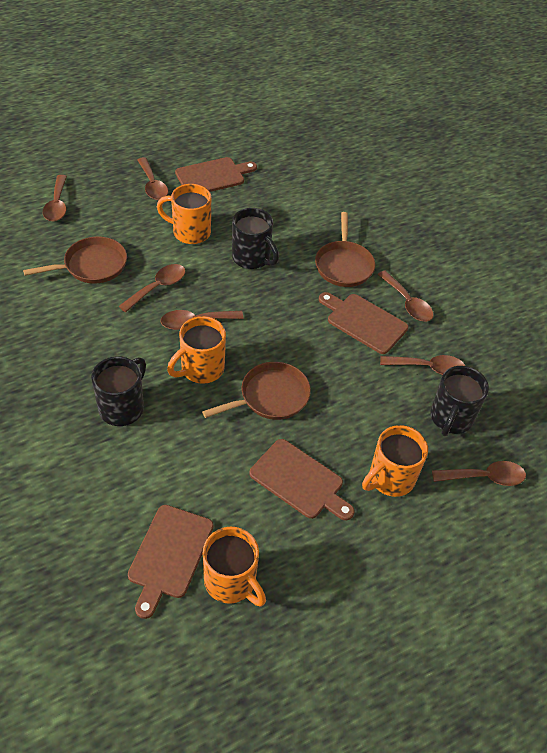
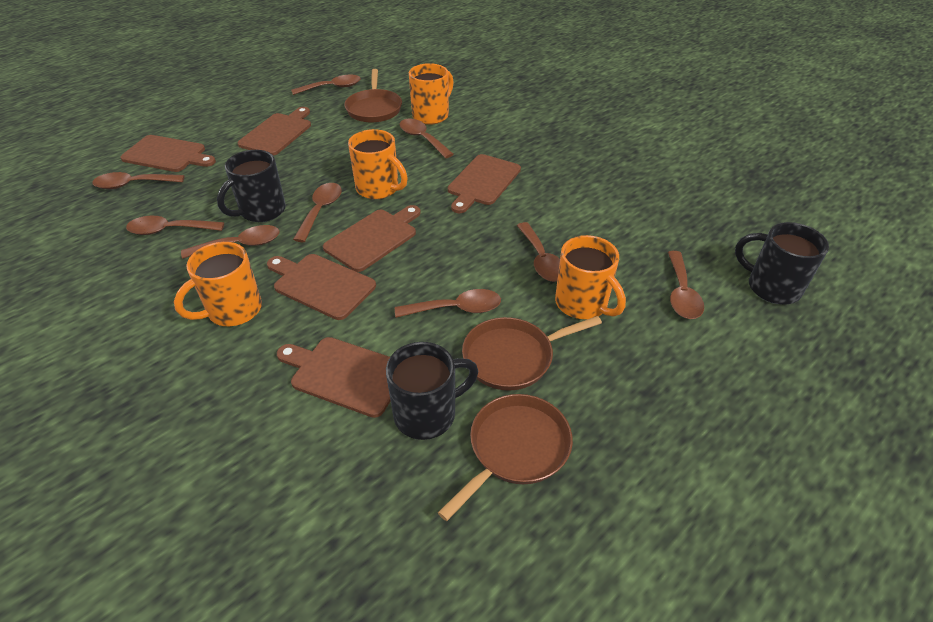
brown cutting board: [128,505,214,619] [175,157,257,192] [249,439,354,520] [319,292,408,354] = 4 -> [120,135,216,172] [238,107,311,156] [267,254,376,320] [277,337,390,418] [323,205,421,272] [448,154,521,213] = 6
brown spoon: [43,175,67,222] [119,264,186,312] [137,157,168,200] [161,310,244,330] [377,271,433,322] [380,355,465,375] [432,461,526,486] = 7 -> [92,172,184,189] [126,216,224,235] [181,225,280,259] [291,75,361,95] [293,183,342,242] [395,289,501,318] [399,119,454,158] [517,222,560,282] [668,251,704,319] = 9

